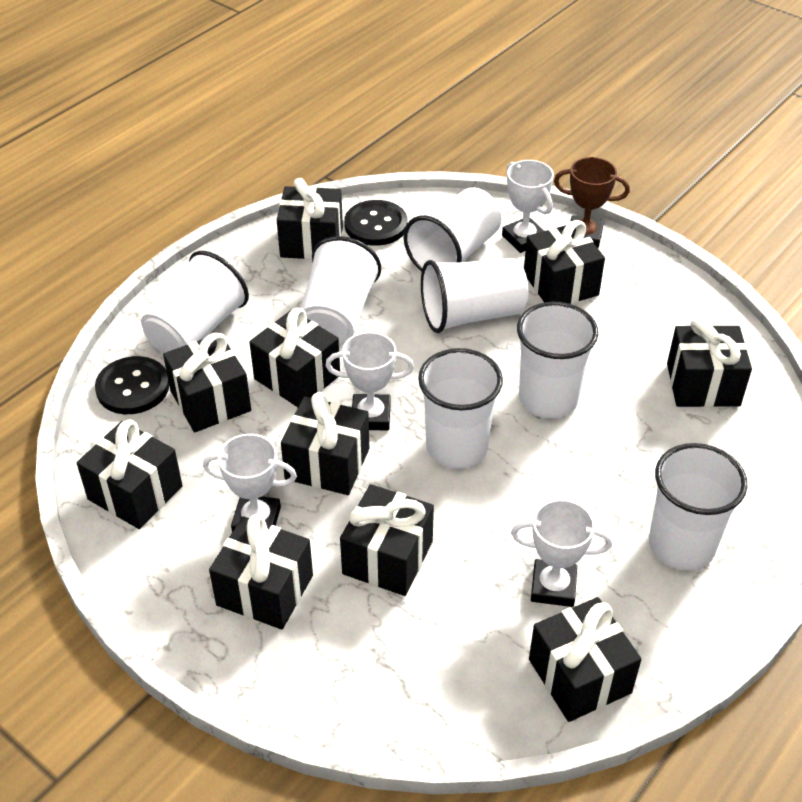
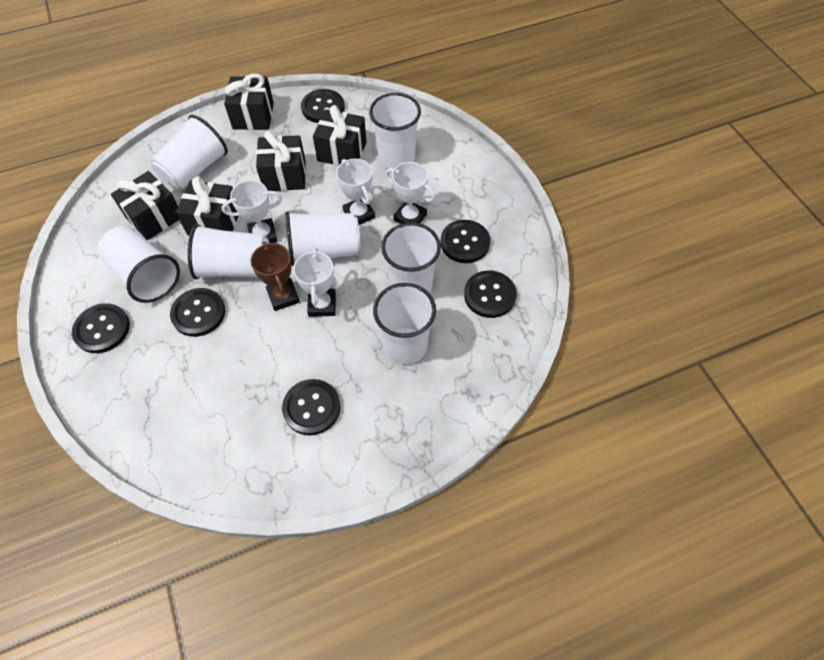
black button: [95,356,169,414] [344,200,407,246] = 2 -> [72,303,130,353] [170,288,225,337] [282,379,340,435] [301,89,345,123] [440,220,490,263] [464,270,517,318] = 6
black gift: [77,420,183,529] [163,333,251,432] [209,514,313,629] [249,308,340,407] [277,178,343,259] [281,392,369,495] [340,484,434,596] [524,220,605,304] [529,597,642,722] [667,317,752,407] = 10 -> [111,171,179,240] [176,176,238,236] [224,74,274,130] [256,131,306,191] [313,105,367,166] = 5

